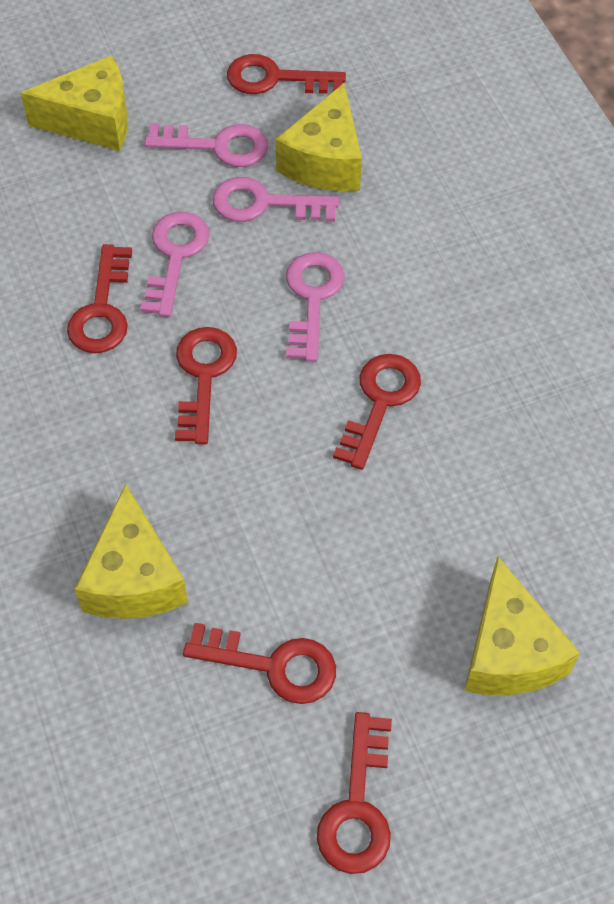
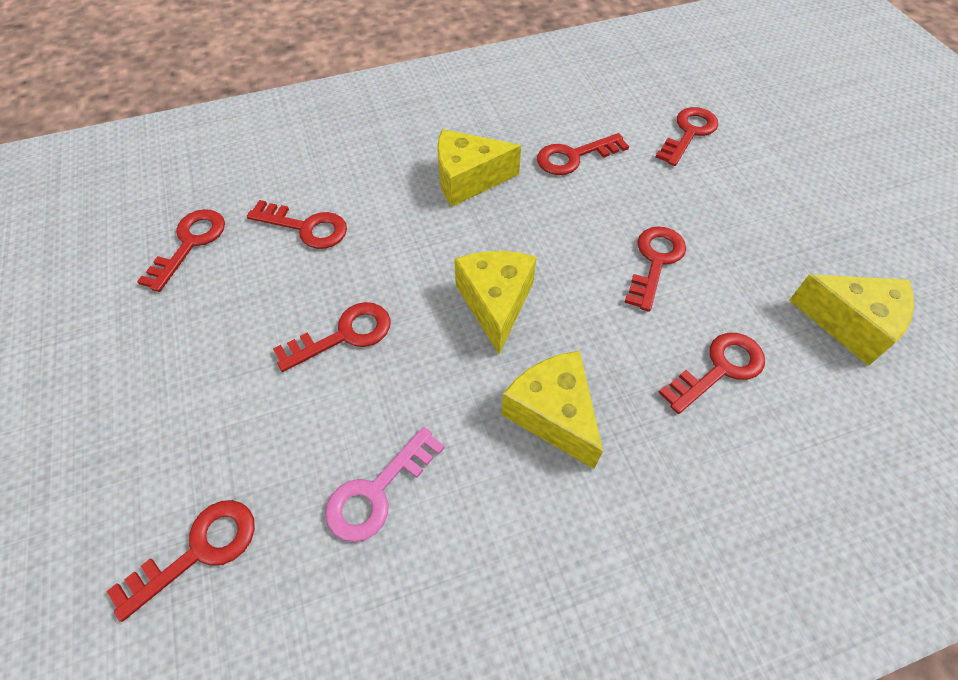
pink key: [140,212,210,317] [144,123,268,167] [212,177,339,222] [286,252,345,362] = 4 -> [325,427,445,542] = 1
red key: [67,244,132,353] [175,327,237,444] [183,623,336,704] [227,54,346,94] [317,712,392,874] [333,354,421,470] = 6 -> [107,500,255,622] [137,209,225,292] [247,200,347,249] [273,302,390,372] [537,133,629,175] [624,226,686,312] [656,107,718,166] [658,333,765,414] = 8

